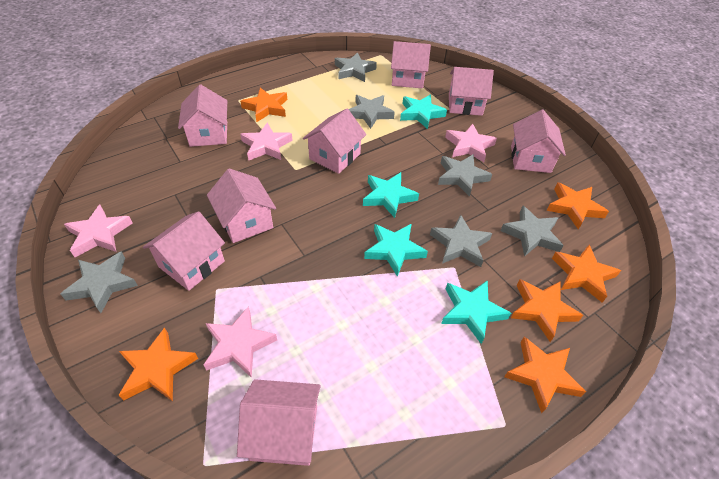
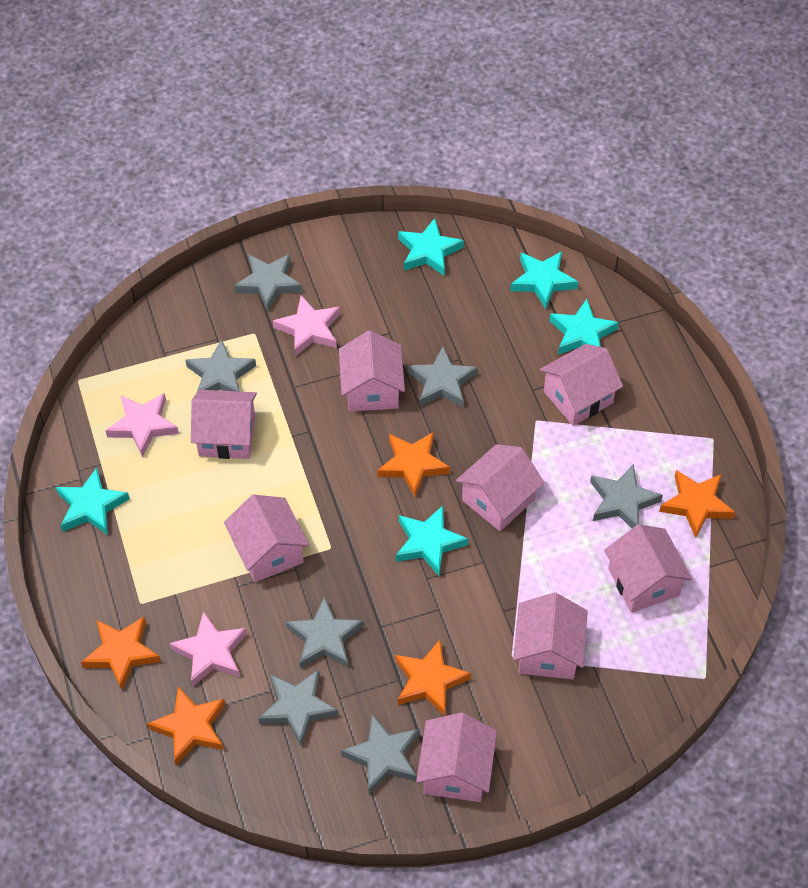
grey star: [61,252,138,313] [335,52,377,82] [349,95,395,129] [430,215,492,267] [438,154,492,197] [500,206,564,257] = 6 -> [185,339,256,392] [234,254,302,311] [258,670,338,746] [286,596,363,669] [341,714,418,794] [407,347,478,407] [590,464,663,528] = 7
orange star: [119,328,198,401] [240,88,287,122] [504,337,586,413] [511,279,583,342] [547,182,609,230] [552,245,621,303] = 6 -> [81,617,161,690] [147,687,225,765] [377,432,450,497] [395,640,471,716] [659,470,735,538] = 5
pink star: [64,204,133,257] [204,306,277,378] [240,123,293,160] [445,124,497,162] = 4 -> [105,393,179,457] [169,611,247,687] [273,295,340,357] = 3
turquoise star: [363,172,419,218] [364,224,428,277] [400,94,447,129] [441,280,511,344] = 4 -> [56,467,130,535] [396,506,468,576] [398,218,464,276] [510,251,578,309] [549,299,619,355] = 5

